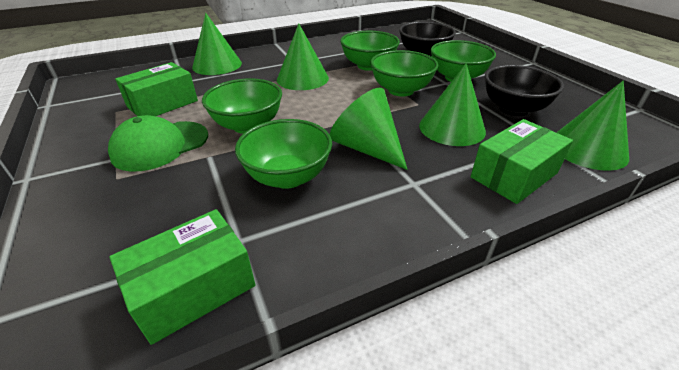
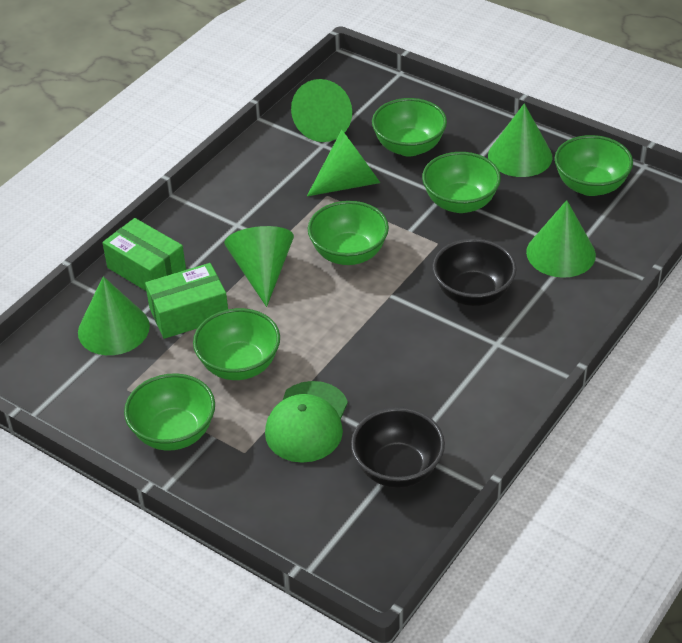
green bowl: [202,78,282,134] [235,119,332,189] [340,31,400,71] [370,50,439,96] [431,40,496,82] = 5 -> [124,373,215,451] [193,308,280,380] [308,201,389,265] [372,98,447,157] [422,152,501,213] [555,135,633,196] = 6
green box: [110,209,255,345] [115,62,198,116] [471,119,573,204] = 3 -> [102,218,186,291] [145,263,228,339] = 2
green cone: [192,13,242,75] [277,23,329,90] [330,88,408,170] [419,63,486,146] [556,81,629,171] = 5 -> [78,276,150,355] [224,226,294,307] [291,79,352,142] [307,130,380,196] [488,103,552,177] [526,200,596,278] = 6

